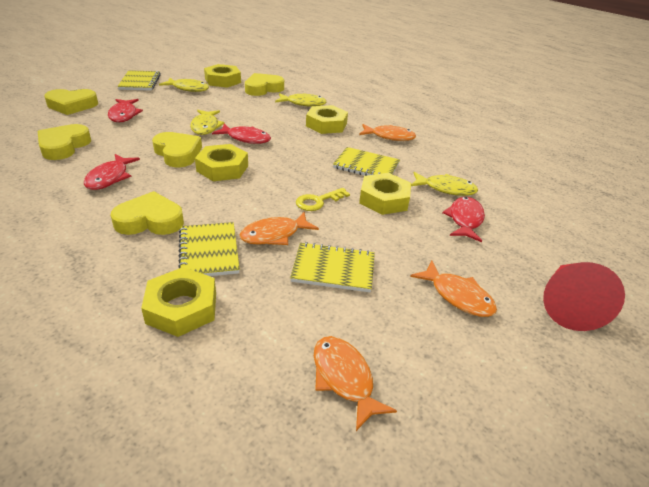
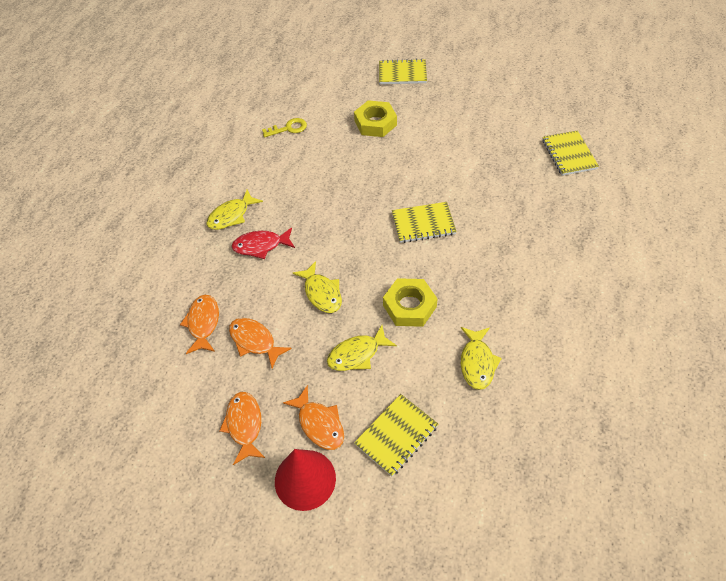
red fish: [84,154,140,190] [108,99,143,122] [212,124,271,144] [442,197,485,242] = 4 -> [232,227,295,259] = 1
yellow heart: [38,124,91,160] [44,89,98,115] [111,191,184,235] [152,132,202,167] [245,73,284,96] = 5 -> none = 0
yellow nut: [141,267,216,337] [195,144,248,181] [204,64,241,88] [306,105,348,134] [359,173,411,215] = 5 -> [354,100,397,137] [383,278,438,327] = 2

